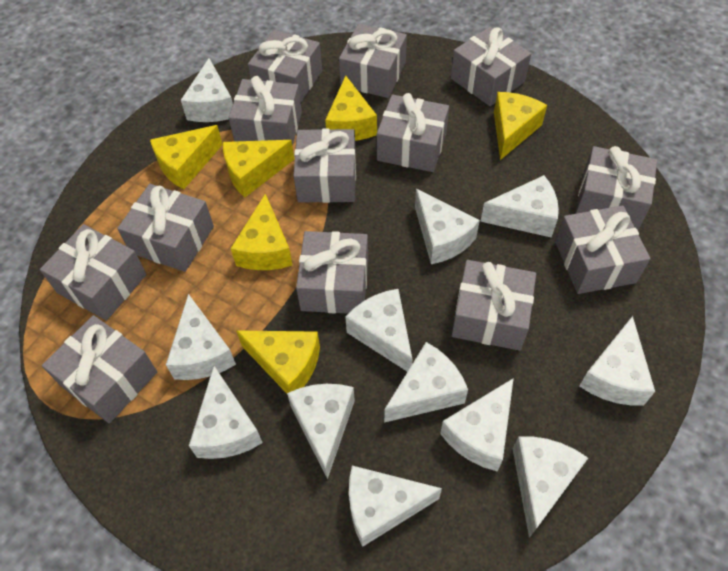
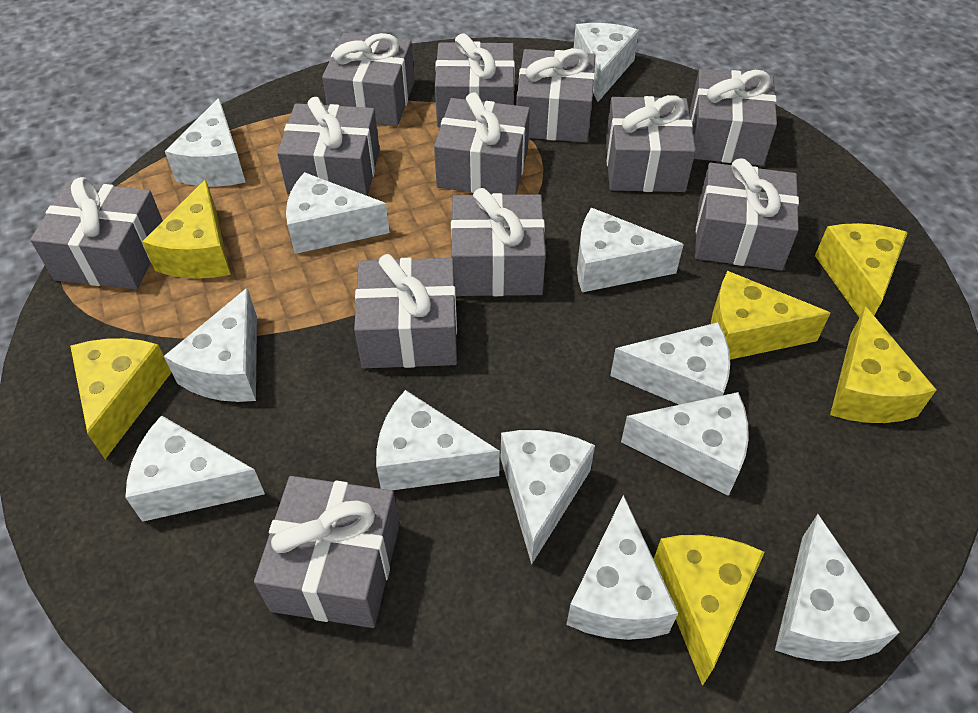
grey gift: [40,224,147,320] [42,315,157,423] [117,184,214,272] [228,76,302,146] [248,30,322,102] [293,128,356,203] [296,231,368,314] [339,24,407,98] [377,93,449,172] [451,27,531,106] [452,260,536,351] [555,205,650,294] [575,146,657,230] = 13 -> [30,177,163,290] [254,476,400,628] [277,97,380,196] [322,33,415,126] [354,254,457,368] [434,92,530,195] [435,33,515,128] [451,188,546,296] [516,48,596,142] [606,95,696,192] [690,69,777,166] [695,158,799,270] = 12

